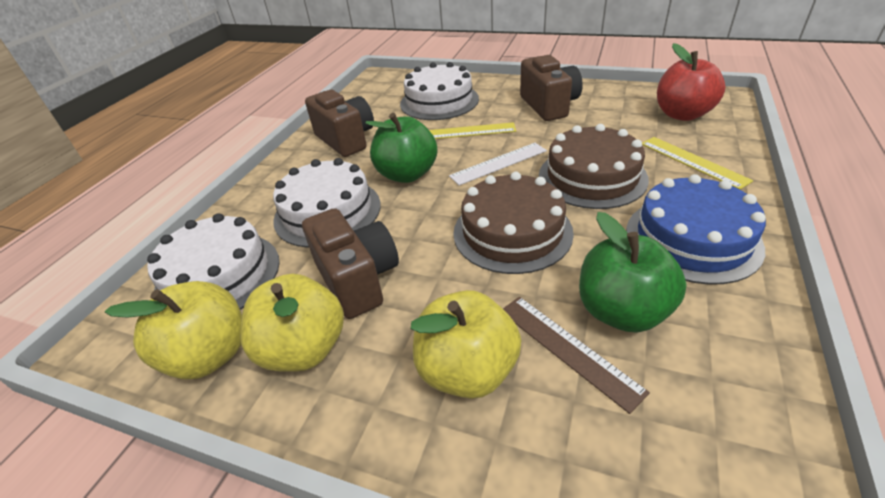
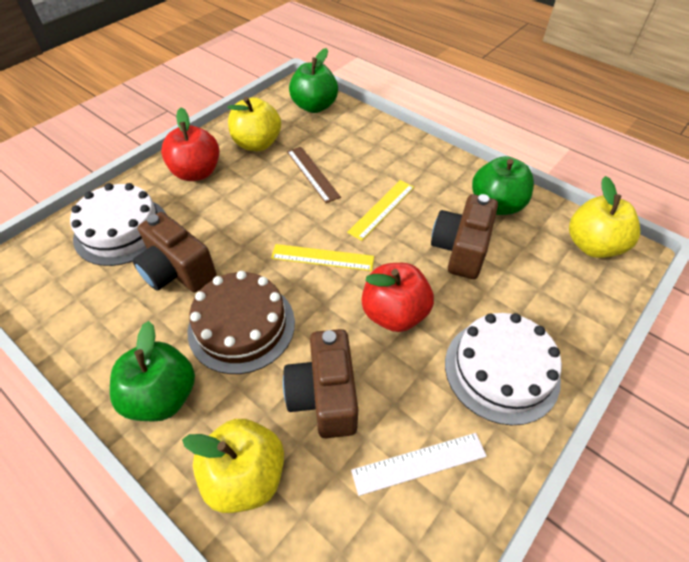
blue cake: [626,174,766,285] = 1 -> none = 0
brown cake: [453,172,574,274] [539,124,649,209] = 2 -> [188,271,295,374] = 1
green apple: [365,113,437,183] [579,212,687,333] = 2 -> [110,321,195,421] [289,48,338,113] [472,156,534,215] = 3
red apple: [657,43,725,121] = 1 -> [161,108,219,181] [362,263,434,332] = 2
white cake: [147,213,280,310] [273,158,381,248] [400,62,479,120] = 3 -> [70,183,167,266] [445,313,562,425] = 2

